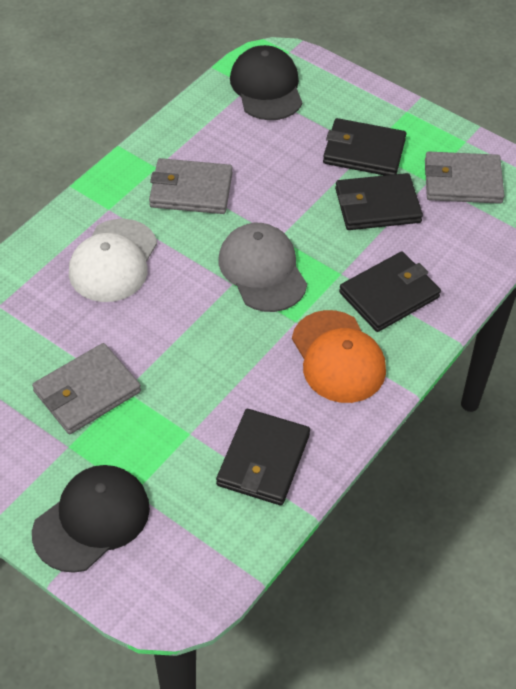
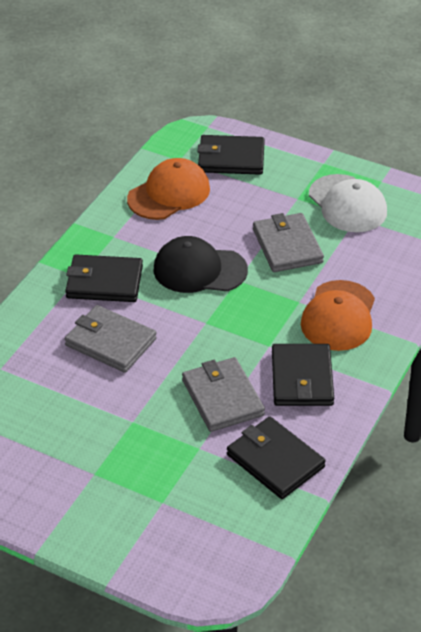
black cap: [32,465,150,573] [230,45,302,120] = 2 -> [154,236,248,293] = 1
grey cap: [218,223,307,312] = 1 -> none = 0
orange cap: [292,310,386,403] = 1 -> [127,158,210,220] [301,280,375,351] = 2

